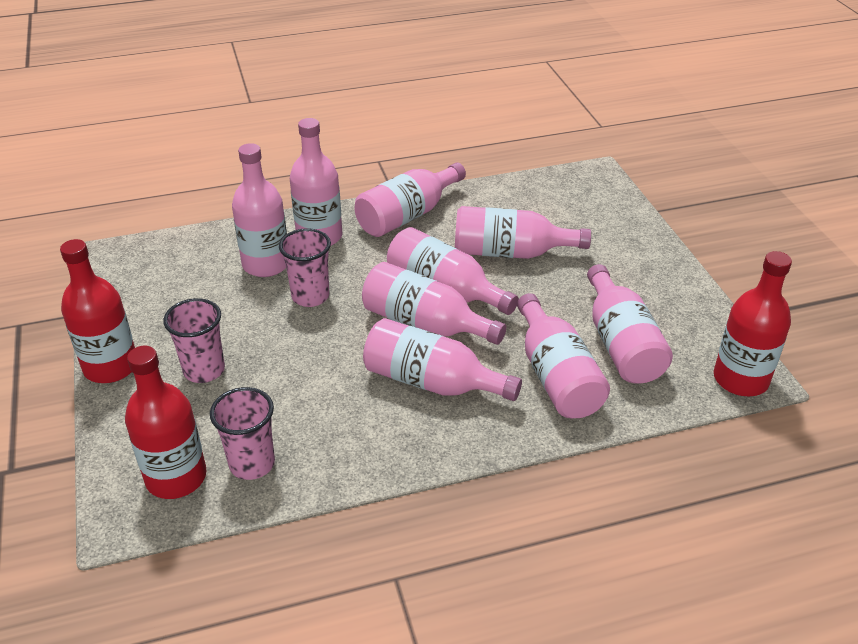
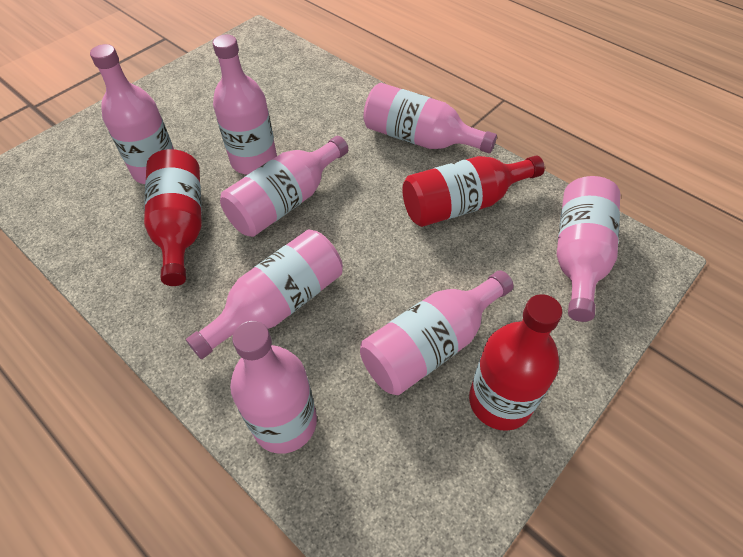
pink bottle: [232,143,287,277] [290,118,342,246] [355,163,466,237] [362,262,506,345] [363,318,522,401] [387,227,519,315] [455,206,591,259] [517,293,610,418] [587,264,673,384] = 9 -> [90,44,174,184] [186,229,343,359] [213,35,277,175] [220,136,348,237] [230,321,317,454] [360,270,514,395] [363,83,497,154] [557,176,620,322] = 8
pink cup: [163,298,225,383] [210,387,275,480] [279,228,331,307] = 3 -> none = 0

